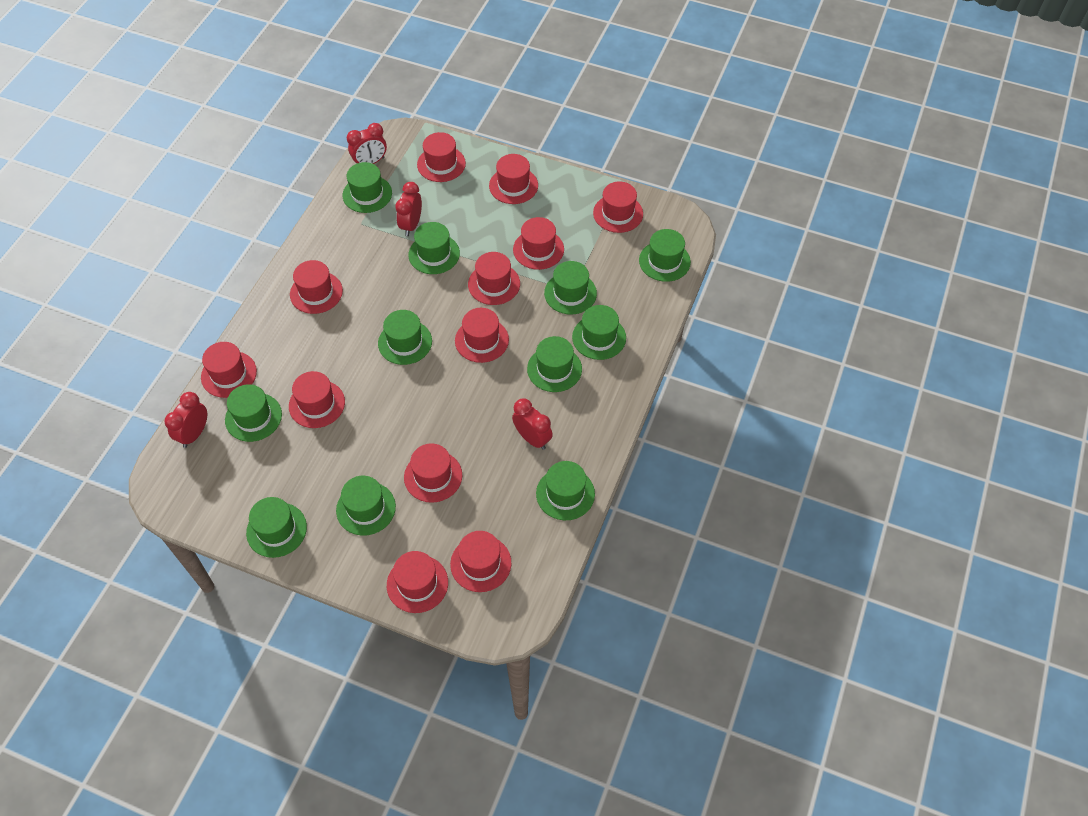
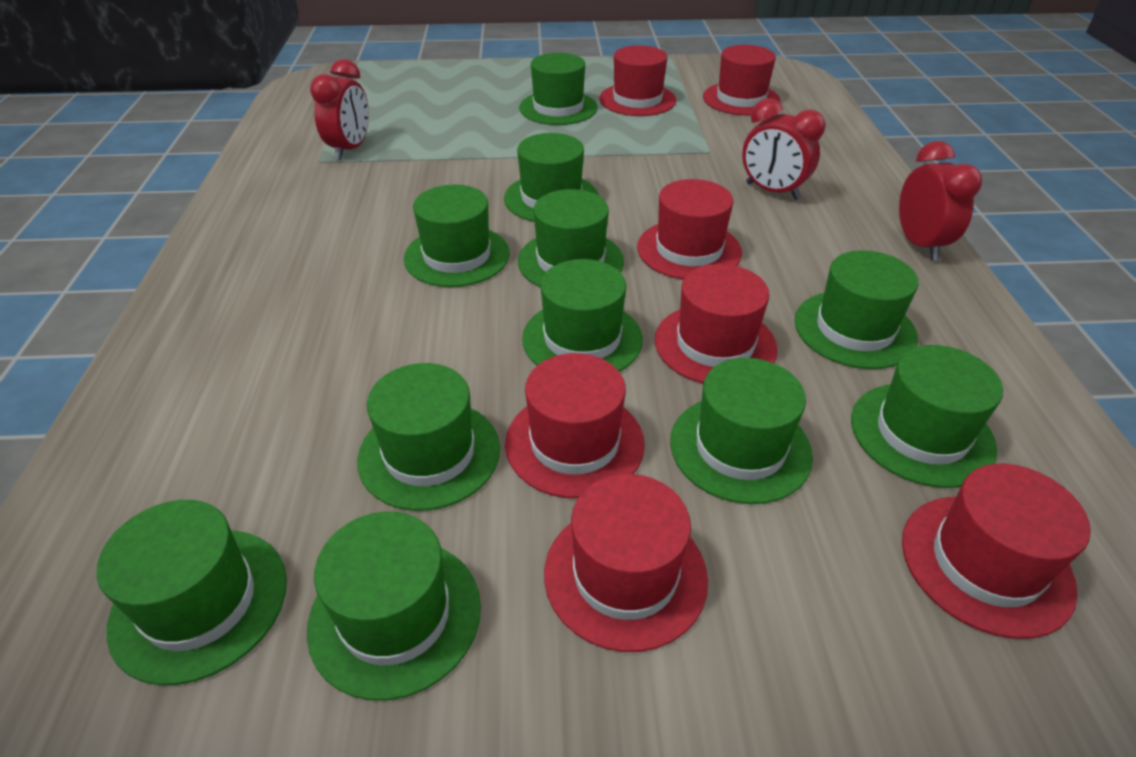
red clock: [164,392,207,448] [347,123,387,164] [395,182,422,236] [512,398,553,450] = 4 -> [310,59,369,160] [742,98,826,200] [899,141,982,260] = 3
red hat: [201,342,257,398] [289,371,345,428] [290,260,343,314] [387,551,448,613] [404,443,462,503] [417,132,466,182] [450,531,511,592] [455,308,509,363] [468,252,520,305] [489,154,538,204] [513,217,564,270] [593,181,643,233] = 12 -> [505,353,645,498] [544,474,708,652] [599,45,676,116] [637,179,742,280] [655,264,778,383] [703,45,781,115] [902,464,1091,639] = 7

